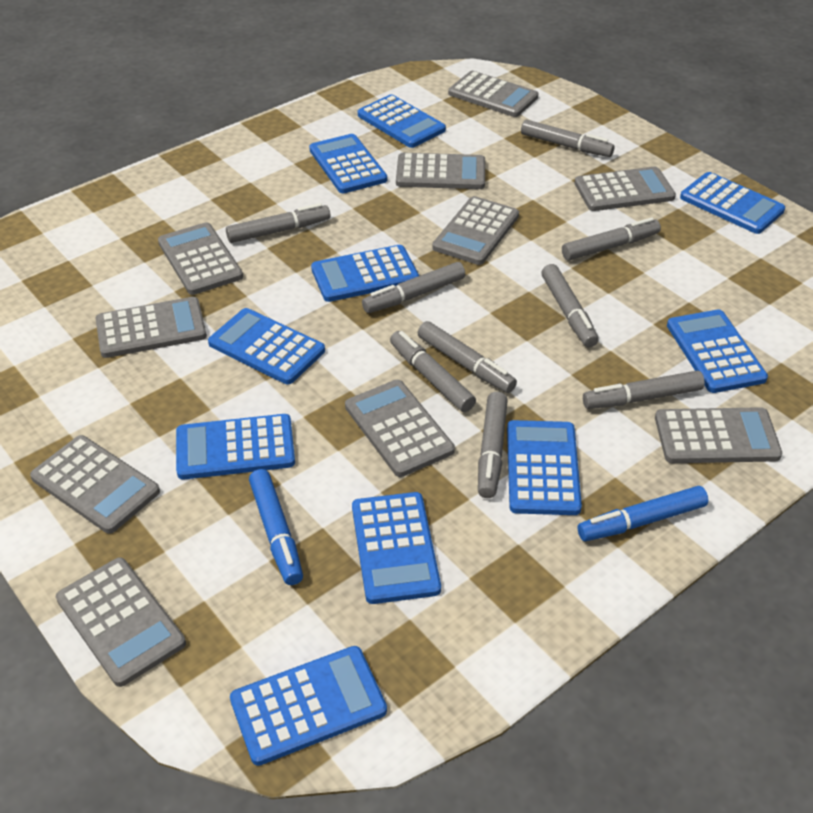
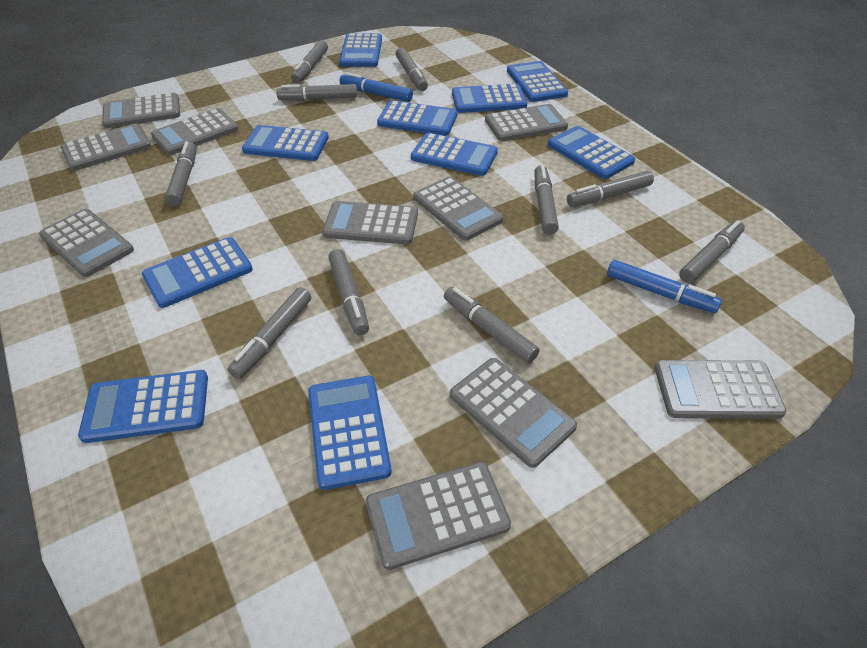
grey marker: [226,203,330,243] [362,262,465,313] [390,331,476,412] [418,321,517,393] [478,392,508,498] [521,120,615,157] [542,264,599,347] [562,217,661,261] [583,371,705,409] = 9 -> [165,141,197,206] [227,287,311,379] [277,84,357,101] [291,40,328,83] [328,249,369,336] [396,48,428,91] [444,287,540,363] [534,165,559,235] [567,171,654,207] [679,220,745,283] = 10

